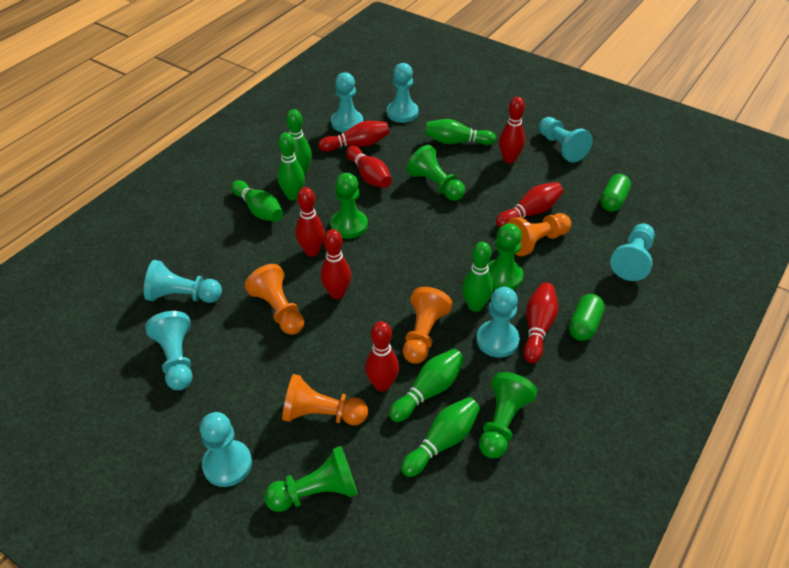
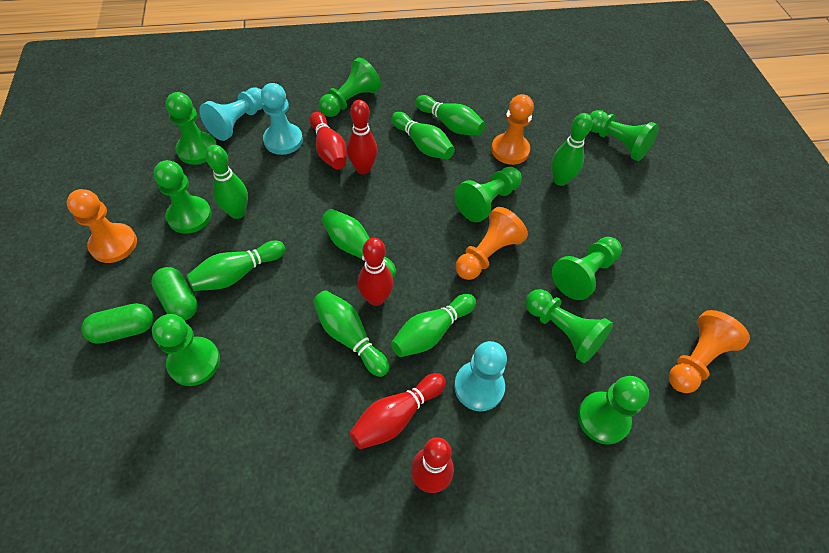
green bowling pin: [231,180,283,222] [277,132,305,200] [286,109,312,175] [389,349,464,422] [401,397,480,477] [425,119,496,145] [462,242,493,312] = 7 -> [187,241,285,291] [206,145,248,219] [313,290,389,377] [321,209,396,277] [391,112,455,160] [391,294,476,357] [416,95,485,135] [552,113,592,186] = 8
green pawn: [264,446,357,512] [331,173,368,239] [407,145,465,201] [479,372,537,458] [488,223,523,290] = 5 -> [152,314,220,386] [153,160,212,234] [165,92,217,165] [319,58,381,117] [455,167,521,222] [526,289,613,363] [552,237,622,300] [578,376,649,445] [589,110,659,161] = 9
red bowling pin: [296,187,325,257] [319,121,389,152] [321,229,351,299] [346,146,392,188] [365,321,399,392] [496,182,563,228] [499,97,525,164] [523,282,558,363] = 8 -> [310,112,347,169] [347,100,378,174] [349,373,446,449] [358,238,393,306] [411,437,454,493] = 5
turquoise pawn: [144,260,222,303] [145,311,193,390] [200,412,252,487] [331,72,363,133] [387,63,418,123] [476,287,520,358] [539,117,593,163] [610,224,655,281] = 8 -> [199,87,263,141] [261,83,303,155] [454,341,507,411] = 3

